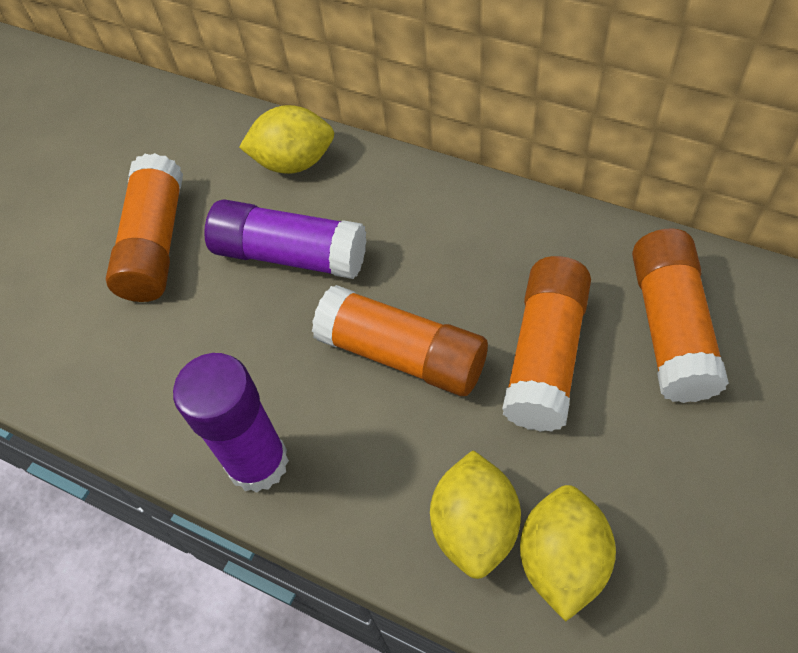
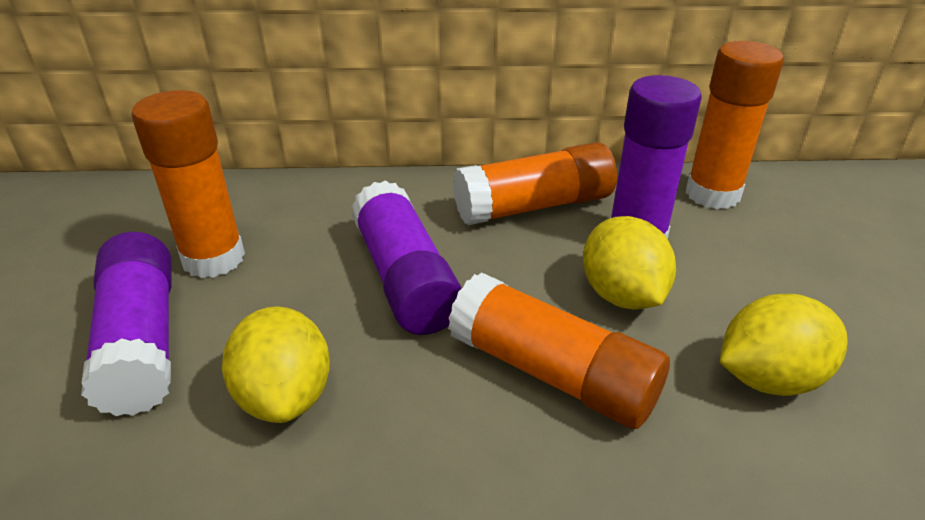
purple glue stick: [173,353,289,493] [204,199,366,279] = 2 -> [81,232,172,416] [351,180,462,335] [610,75,702,239] = 3

